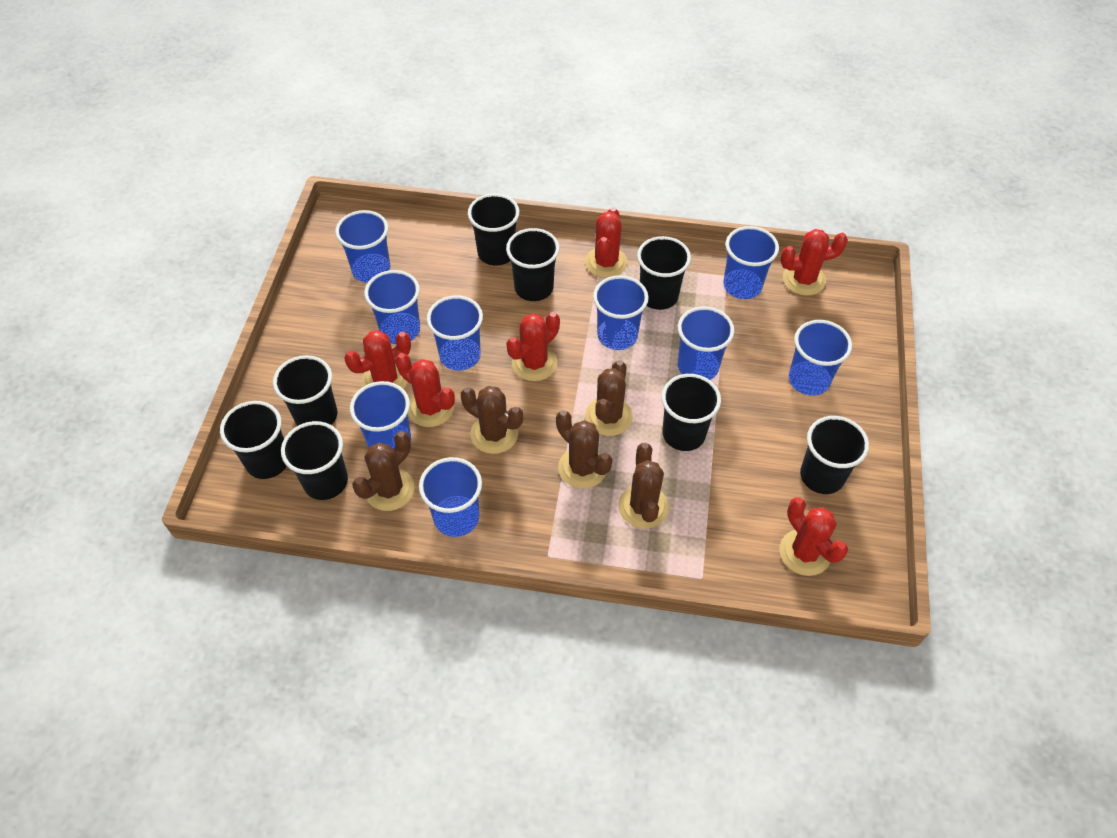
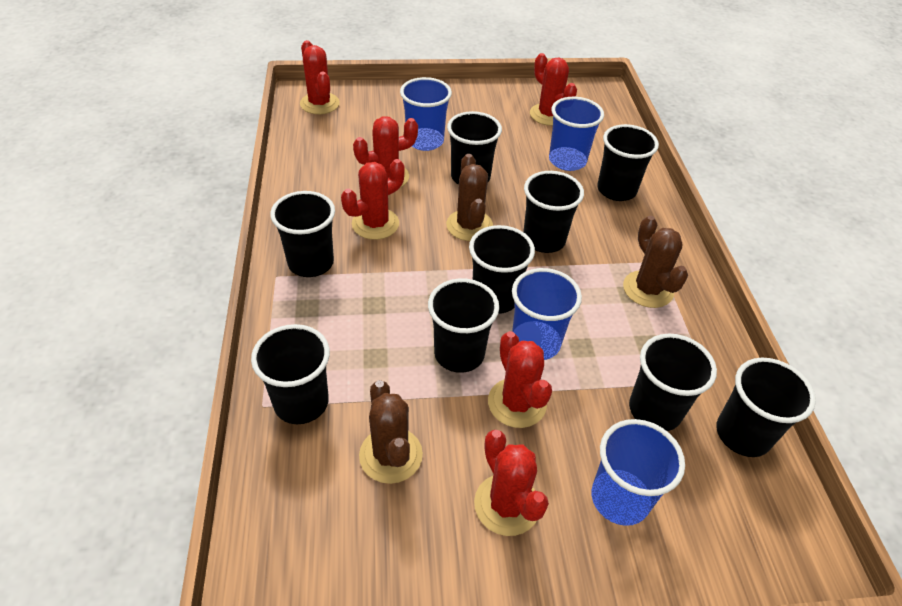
black cup: [220,401,287,479] [273,355,337,426] [281,421,348,500] [468,194,520,266] [506,228,560,301] [637,236,691,310] [661,374,721,451] [800,416,869,494] = 8 -> [251,324,330,424] [270,191,335,277] [428,278,499,373] [447,111,502,185] [469,225,535,314] [523,171,584,253] [597,124,659,201] [629,334,717,431] [716,358,816,457] = 9
blue cup: [335,210,390,283] [350,381,411,450] [364,270,420,344] [419,457,482,537] [427,295,483,371] [593,275,649,350] [678,307,734,380] [723,226,779,299] [789,320,852,396] = 9 -> [400,77,452,151] [512,268,582,360] [549,97,604,171] [592,419,685,526] = 4
brown cactus: [352,431,415,511] [461,386,523,454] [556,410,612,489] [585,360,633,436] [618,443,669,529] = 5 -> [359,380,423,484] [446,154,493,241] [623,216,688,308] = 3

